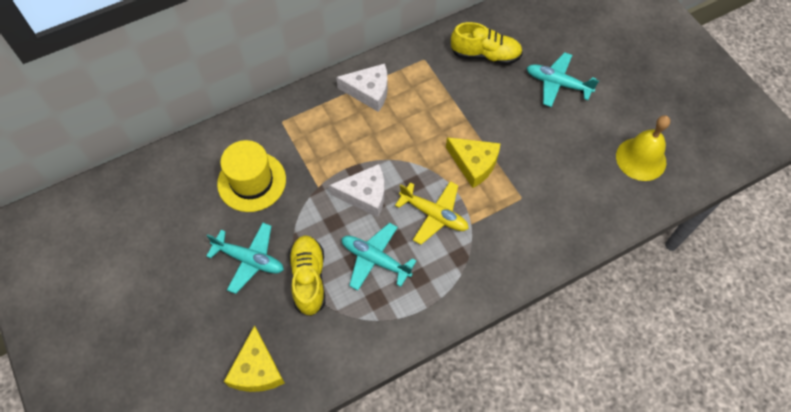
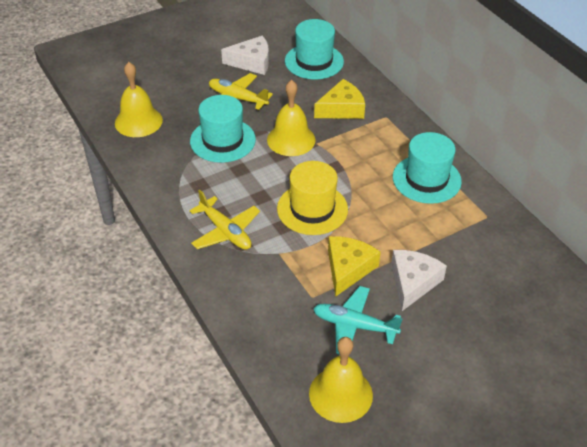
turquoise hat: none = 0 -> [190,95,256,163] [285,19,344,79] [393,132,462,204] = 3
turquoise plane: [206,223,284,294] [342,223,416,290] [527,52,599,107] = 3 -> [313,286,402,355] = 1
yellow bell: [616,115,670,181] = 1 -> [115,62,163,137] [267,80,315,156] [309,337,373,423] = 3
yellow plane: [395,181,469,245] = 1 -> [190,190,260,250] [209,73,273,110] = 2
yellow shoe: [289,236,325,316] [451,22,523,65] = 2 -> none = 0

